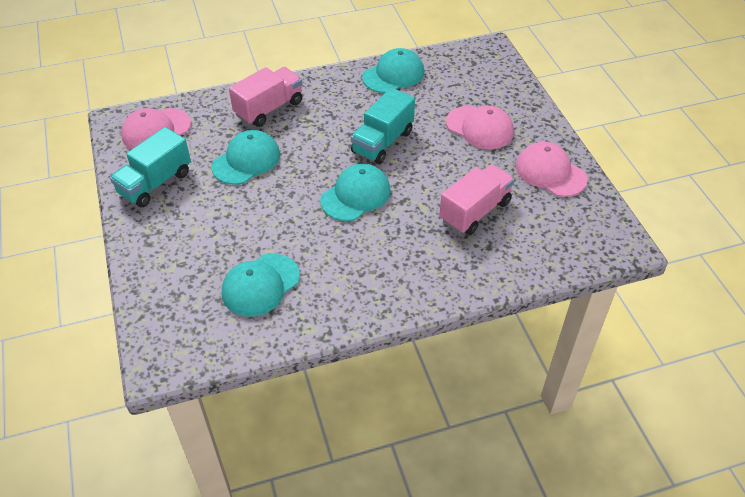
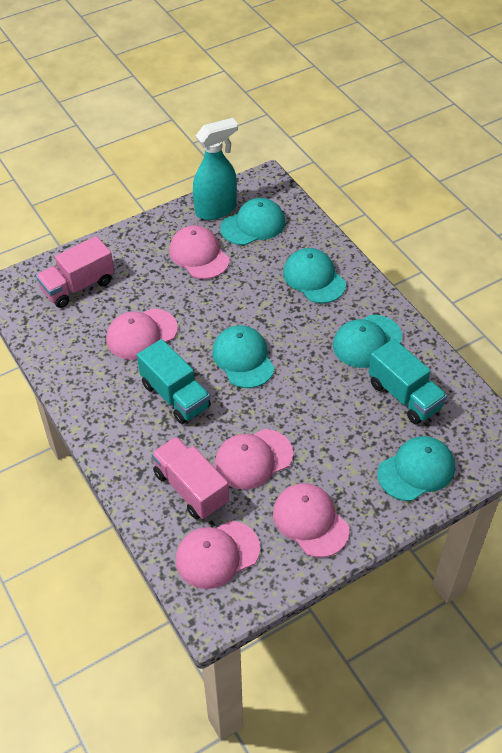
pink cap: [121,108,191,150] [446,106,514,149] [516,142,587,197] = 3 -> [106,309,178,360] [169,225,229,279] [176,521,260,589] [215,429,293,490] [273,483,349,558] = 5
turquoise cap: [211,130,280,185] [222,253,300,317] [320,163,391,221] [362,48,424,93] = 4 -> [212,325,275,388] [220,198,285,245] [283,248,346,303] [333,315,402,368] [377,436,455,501] = 5
turquoise spray bottle: none = 0 -> [193,118,238,220] = 1

